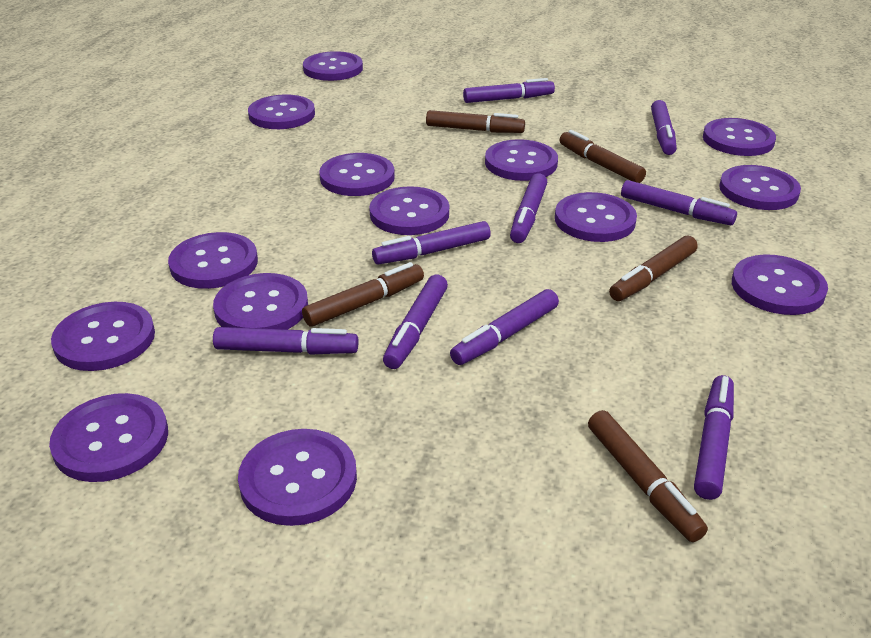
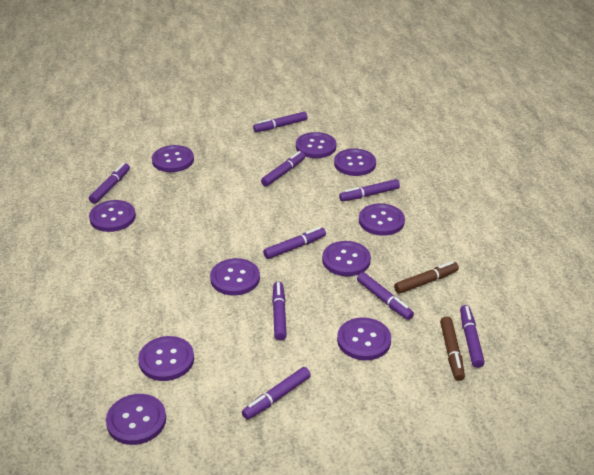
brown marker: [302,262,424,327] [426,110,525,133] [560,130,646,183] [588,410,708,542] [609,236,698,301] = 5 -> [394,261,459,294] [440,317,465,381] = 2
purple button: [49,393,168,482] [51,302,155,371] [168,232,258,289] [213,273,308,330] [238,429,357,526] [248,94,315,129] [303,51,363,81] [319,153,395,196] [369,186,449,235] [485,139,558,181] [555,192,637,242] [703,118,776,156] [719,165,801,210] [732,255,828,315] = 14 -> [89,200,136,232] [106,394,166,445] [138,336,194,381] [152,145,194,172] [210,258,260,296] [296,132,336,158] [322,241,371,276] [334,148,376,176] [337,317,391,361] [359,203,405,236] = 10

